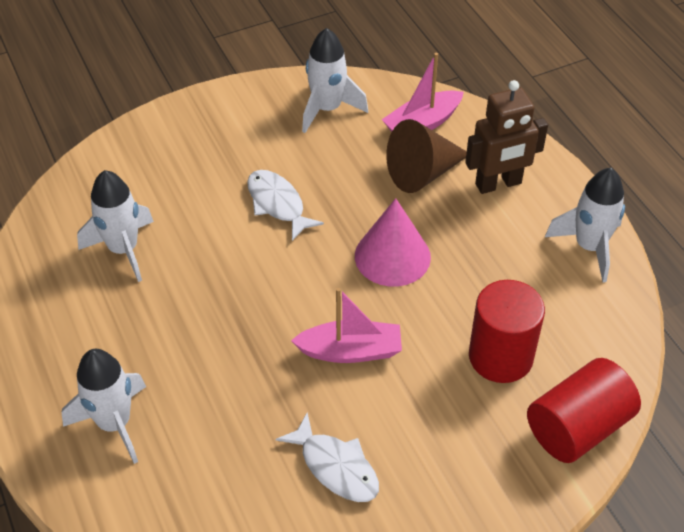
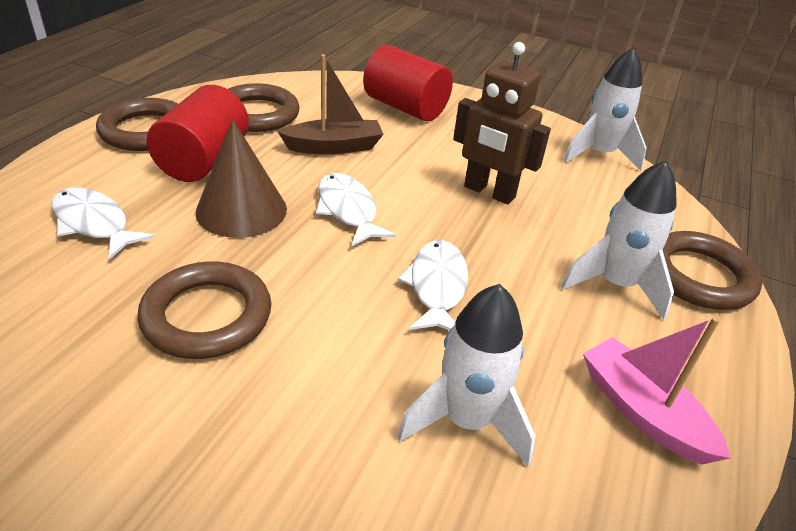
brown boat: none = 0 -> [278,55,384,154] = 1
brown ring: none = 0 -> [96,98,178,151] [137,261,272,359] [228,83,300,132] [663,231,762,310] = 4
pink boat: [291,288,402,363] [382,53,464,132] = 2 -> [583,317,730,464] = 1
pink cone: [355,198,431,287] = 1 -> none = 0
white fish: [247,170,324,241] [276,413,379,502] = 2 -> [52,188,155,260] [316,173,396,247] [398,240,469,331] = 3
white rocket: [61,349,146,464] [77,170,154,282] [302,28,368,133] [545,168,625,282] = 4 -> [397,284,536,466] [561,160,677,320] [563,47,647,171] = 3

